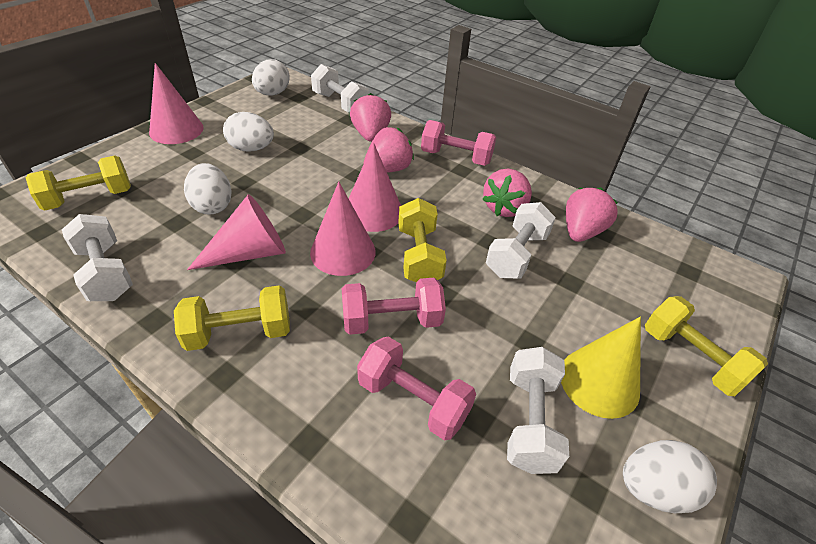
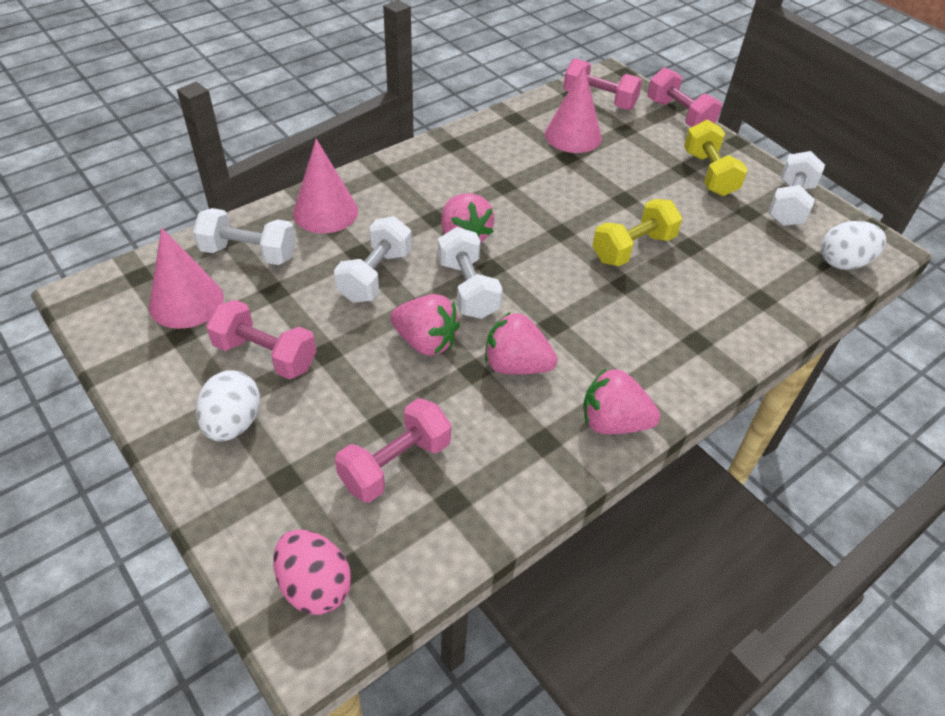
pink cone: [149,63,204,144] [187,194,286,270] [310,181,376,276] [348,142,401,232] = 4 -> [149,227,224,329] [293,139,358,233] [545,65,602,153] = 3
pink dumbbell: [341,278,446,335] [357,336,476,441] [421,120,496,166] = 3 -> [206,300,317,379] [335,398,451,502] [563,58,642,110] [647,67,722,127] = 4
pink egg: none = 0 -> [273,529,351,615] = 1
white egg: [184,163,232,215] [223,112,274,152] [252,59,290,96] [623,440,717,513] = 4 -> [196,371,260,441] [821,221,886,270] = 2
yellow cone: [561,317,641,419] = 1 -> none = 0
yellow dumbbell: [25,155,131,211] [174,285,290,351] [398,198,447,282] [645,296,768,396] = 4 -> [592,199,682,266] [684,120,748,196] = 2

